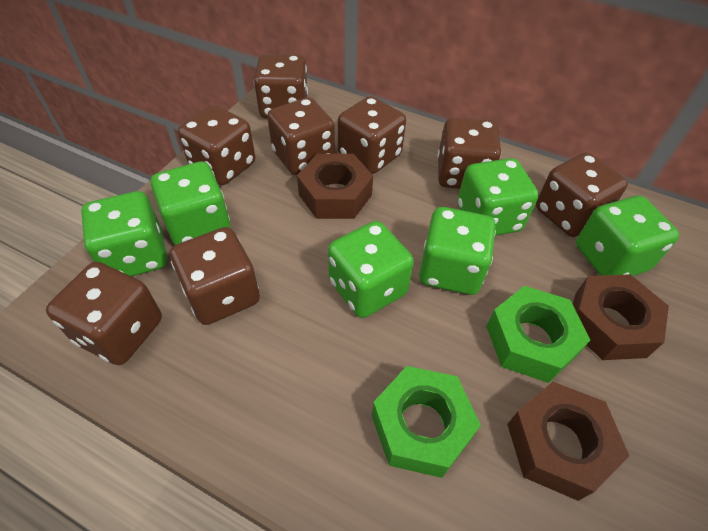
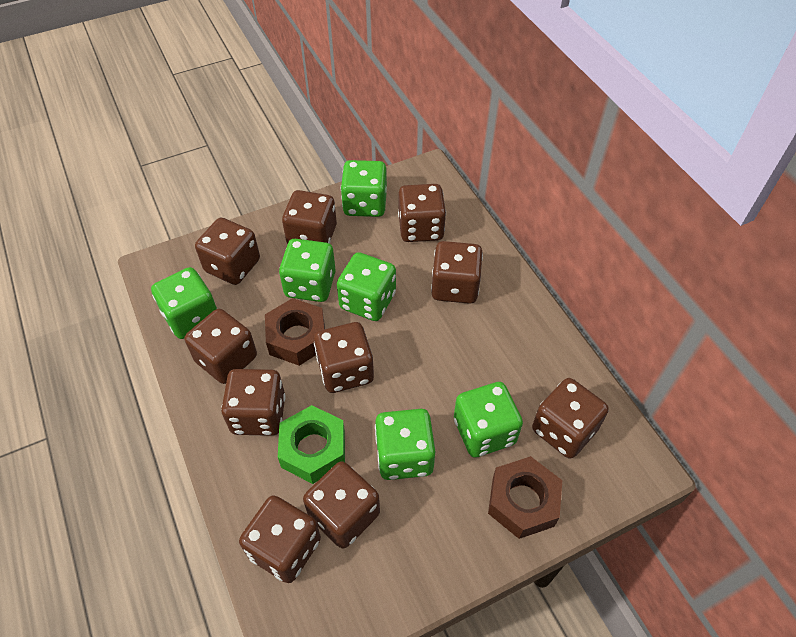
brown dice: [46,262,162,365] [170,227,260,325] [178,105,255,185] [254,54,308,118] [267,97,335,175] [338,96,406,174] [438,118,501,189] [536,153,628,237] = 8 -> [184,309,257,384] [195,218,260,285] [221,369,286,436] [239,495,321,583] [282,190,337,244] [303,461,380,549] [314,322,374,393] [398,184,446,242] [431,241,483,304] [532,378,609,459] = 10
brown nut: [297,154,373,219] [507,382,629,501] [573,274,669,360] = 3 -> [265,298,325,366] [488,456,562,539] = 2
green nut: [372,366,481,478] [486,286,590,383] = 2 -> [278,405,345,484] = 1

